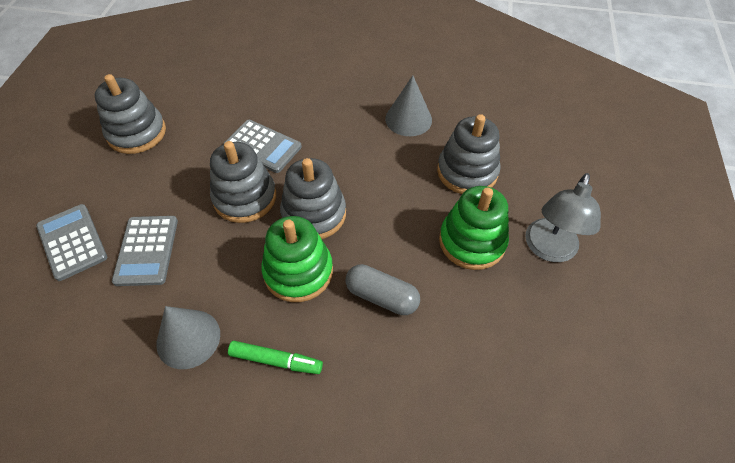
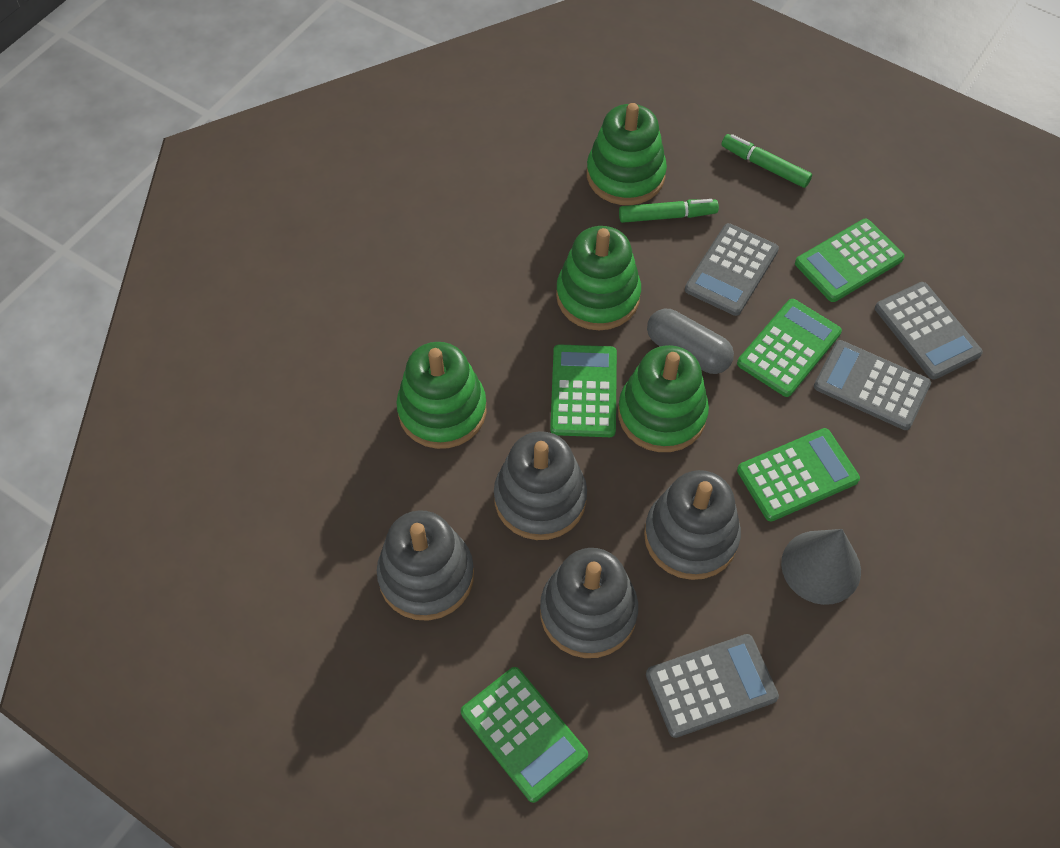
green calculator: none = 0 -> [461,667,588,803] [550,344,617,437] [737,299,842,397] [737,428,860,522] [795,219,904,302] = 5
green marker: [228,341,323,374] = 1 -> [619,199,719,223] [722,134,812,188] = 2
green stacking toy: [261,216,333,302] [439,186,509,270] = 2 -> [396,342,487,449] [556,226,641,330] [587,103,667,205] [618,345,709,452] = 4
grey calculator: [36,204,107,281] [112,216,178,286] [223,120,302,173] = 3 -> [646,634,779,738] [685,223,779,316] [814,340,931,430] [875,282,983,380] = 4
grey cone: [156,306,220,369] [385,75,432,136] = 2 -> [781,529,861,605] = 1
grey lamp: [525,173,601,262] = 1 -> none = 0

